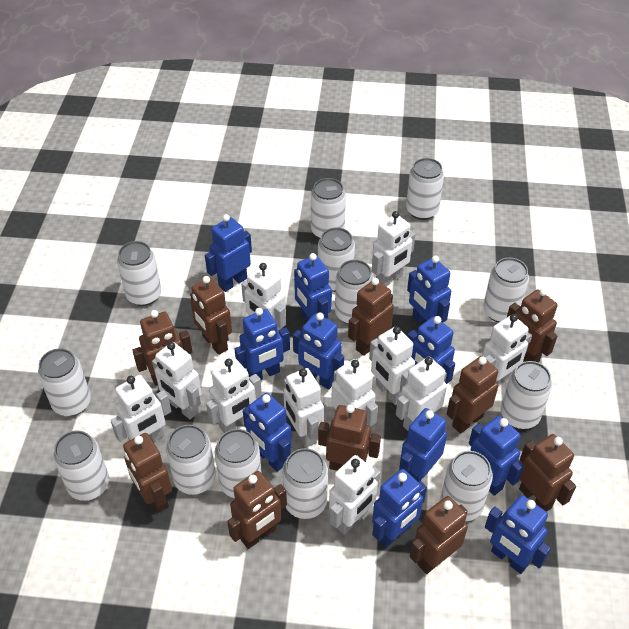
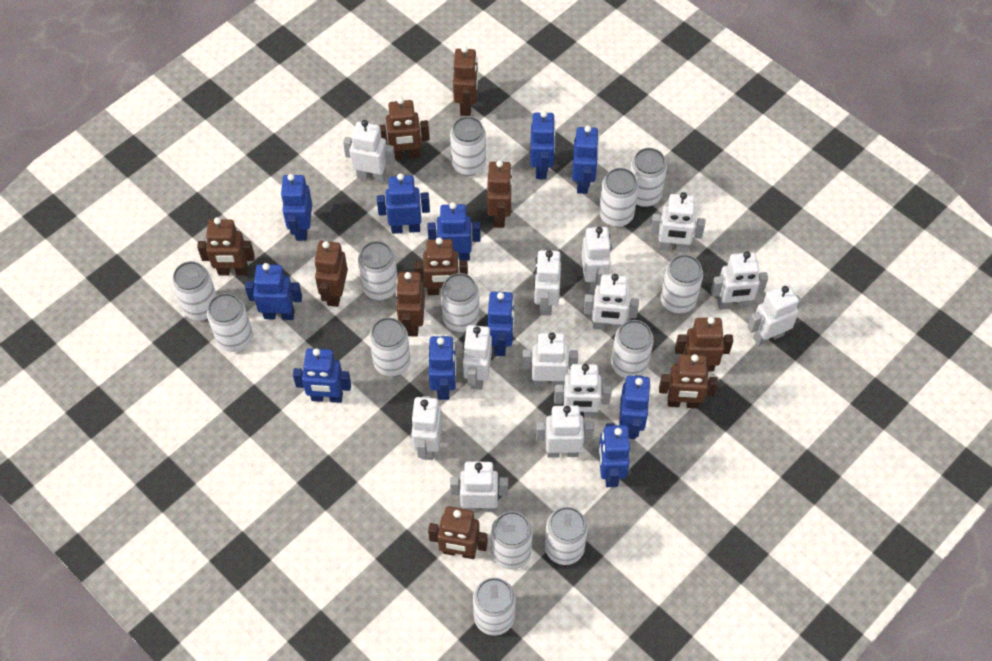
white robot: [110,375,171,442] [152,342,202,419] [206,358,262,433] [241,263,286,333] [283,368,324,448] [329,455,381,535] [331,359,378,426] [369,326,415,405] [372,211,415,287] [396,357,447,431] [482,314,531,384] = 11 -> [343,120,395,183] [411,396,442,460] [450,461,508,512] [463,325,492,390] [522,332,578,387] [534,250,561,316] [536,405,594,457] [554,364,611,417] [581,227,611,293] [583,274,639,331] [650,192,705,252] [711,251,768,310] [748,284,802,346] = 13

